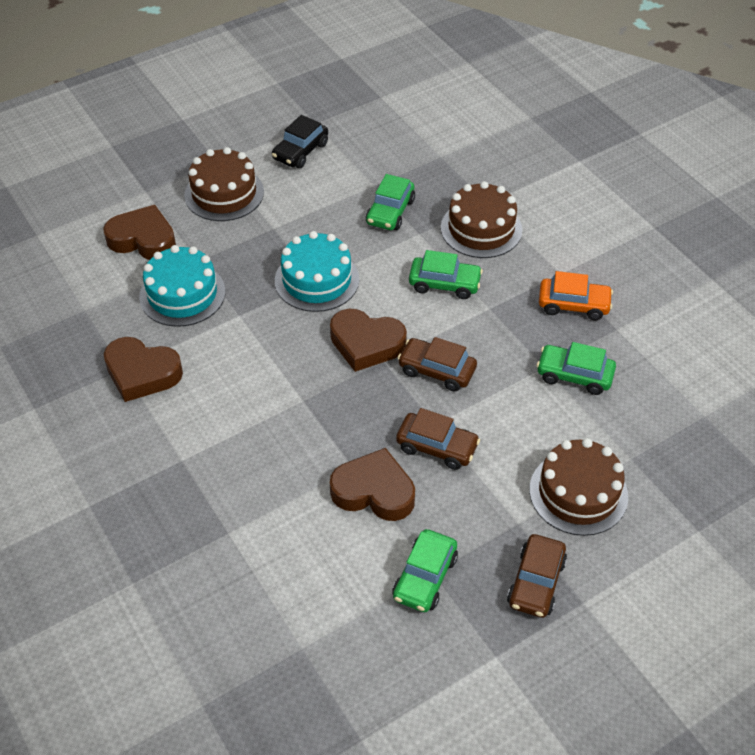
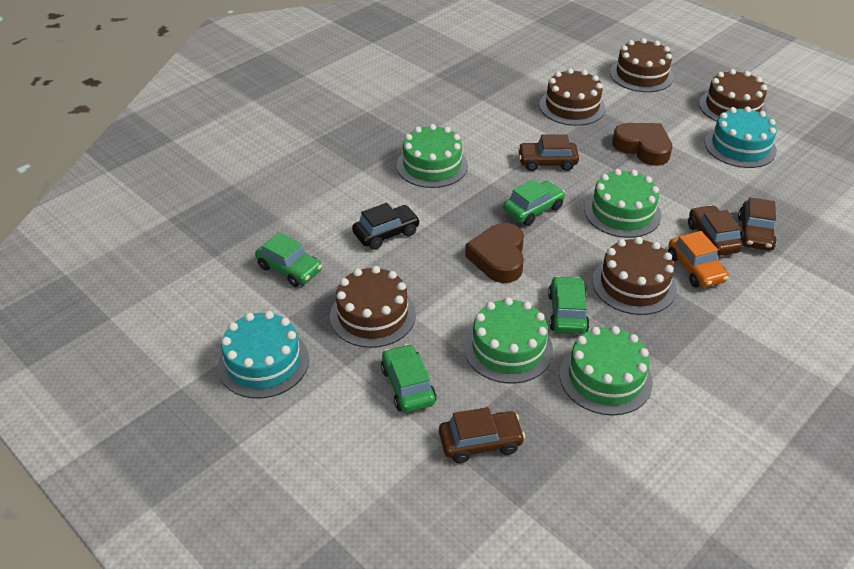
brown cake: [184,147,264,221] [441,181,522,258] [529,438,628,536] = 3 -> [330,266,416,348] [539,68,606,126] [592,237,677,315] [610,38,674,92] [699,69,767,122] = 5
brown car: [396,408,480,470] [398,337,477,391] [507,534,567,618] = 3 -> [439,407,525,463] [518,134,579,171] [688,205,743,256] [738,197,777,250] = 4
brown heart: [103,205,176,260] [104,337,183,402] [330,309,407,372] [330,448,415,521] = 4 -> [465,223,524,283] [612,123,672,166] = 2
green cake: none = 0 -> [397,124,468,188] [464,297,553,384] [560,326,653,415] [584,169,661,238] = 4

